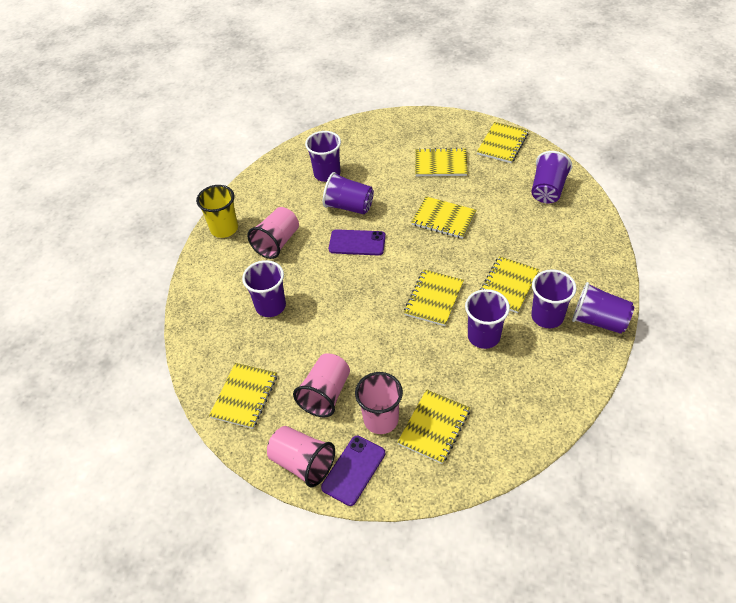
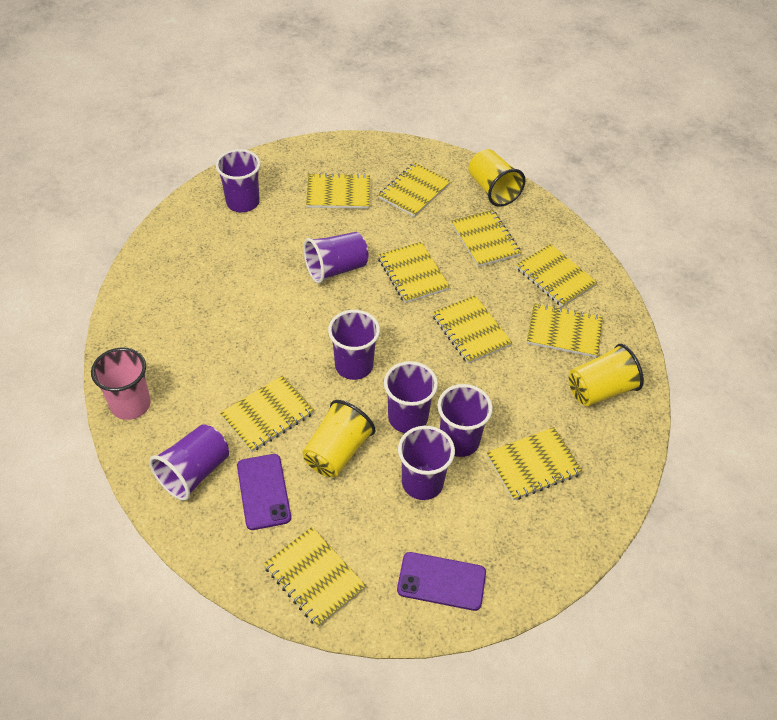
pink cup: [247,207,299,259] [267,426,335,488] [293,353,350,417] [355,372,403,434] = 4 -> [91,348,151,420] = 1
yellow cup: [196,185,238,238] = 1 -> [302,400,375,477] [469,149,526,207] [569,344,644,406] = 3
yellow notebook: [209,363,277,429] [397,389,470,464] [404,270,464,326] [411,196,476,239] [415,148,467,176] [477,122,529,163] [480,256,539,313] = 7 -> [220,375,314,452] [264,527,366,627] [306,173,370,209] [378,163,451,217] [378,242,450,303] [432,295,512,364] [451,210,521,267] [486,427,583,500] [516,244,598,307] [527,303,603,358] = 10

